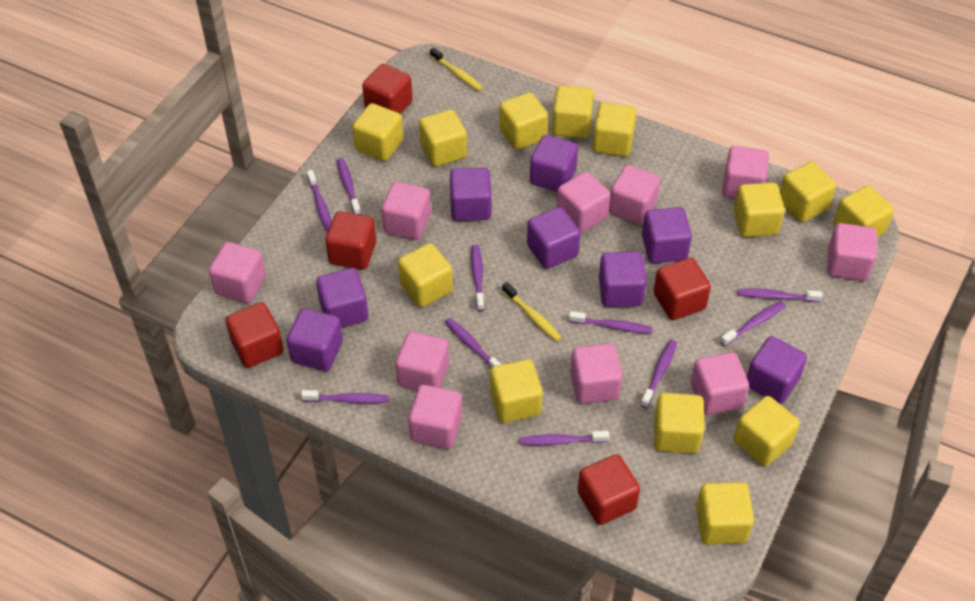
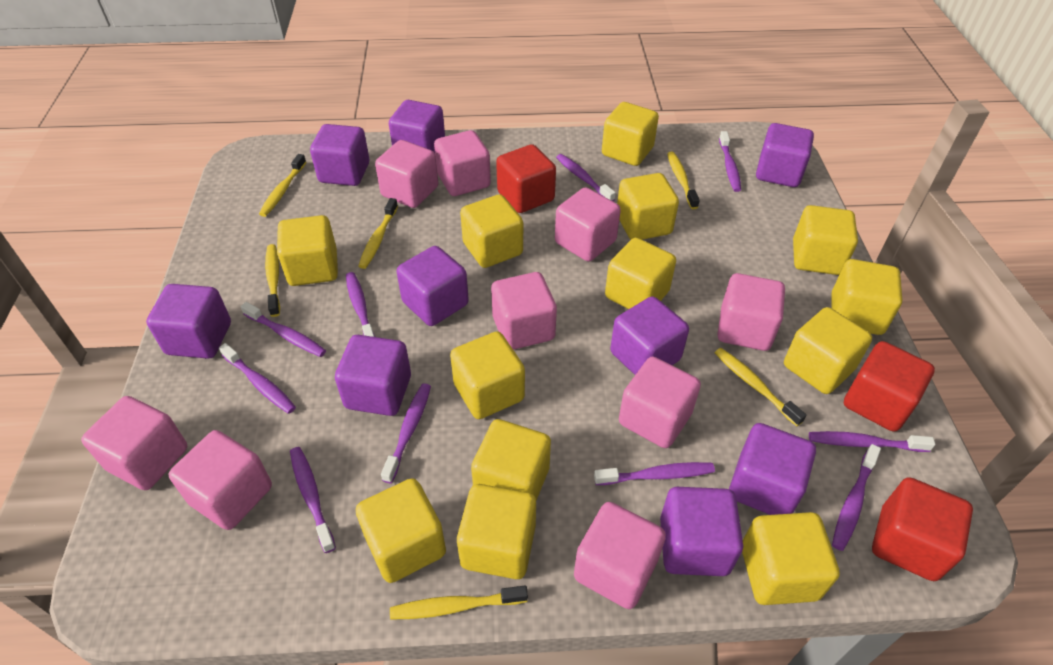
pink cube: [209,242,266,303] [381,182,431,240] [395,331,449,391] [408,385,462,449] [556,172,611,233] [570,343,623,404] [609,165,660,225] [691,352,749,415] [722,146,769,198] [827,223,877,281] = 10 -> [81,396,187,490] [169,430,272,530] [375,140,438,208] [434,130,491,196] [491,272,557,350] [555,187,621,262] [574,502,666,609] [619,357,701,448] [717,273,785,351] = 9
purple cube: [286,308,343,371] [316,268,368,328] [450,168,491,221] [527,207,580,269] [530,135,578,192] [599,252,647,307] [642,207,692,263] [747,336,807,404] = 8 -> [146,284,231,359] [310,124,369,186] [335,335,411,416] [389,100,445,153] [396,246,469,326] [610,296,689,375] [660,487,743,576] [729,423,816,515] [756,123,814,187] = 9
red cube: [225,302,283,368] [325,211,376,270] [362,64,413,114] [578,454,640,525] [654,258,711,320] = 5 -> [496,144,556,213] [844,341,935,432] [872,477,973,581] = 3
yellow toothbrush: [430,47,483,91] [502,282,562,342] = 2 -> [259,154,306,217] [265,244,280,317] [358,198,398,269] [390,586,528,620] [667,152,700,209] [715,348,807,426] = 6

